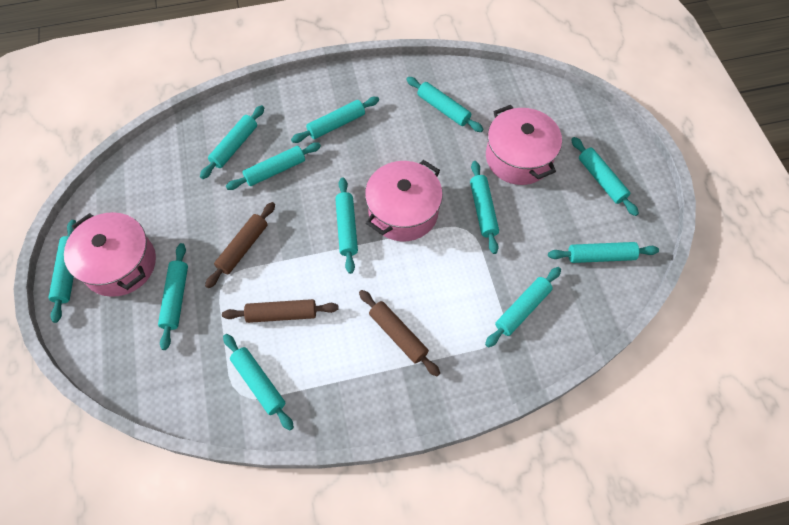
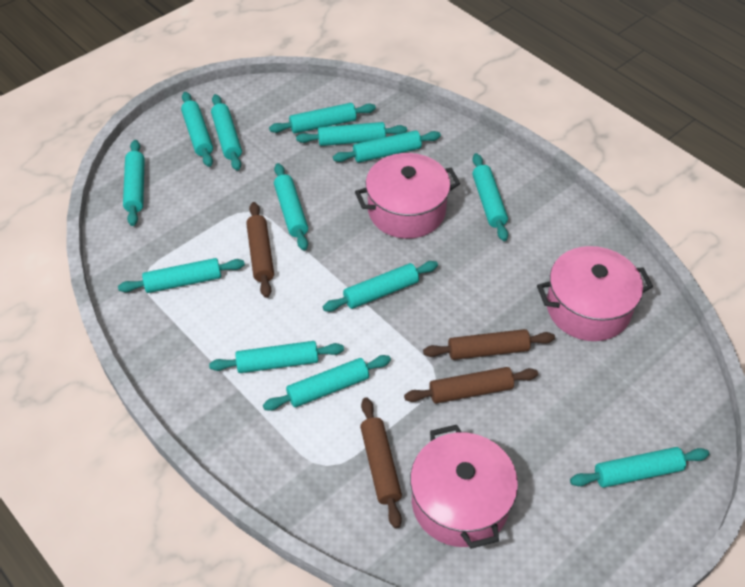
brown rolling pin: [205,202,275,288] [222,299,339,323] [359,290,440,377] = 3 -> [246,202,274,298] [360,397,402,529] [404,367,538,403] [423,329,555,360] = 4
turquoise rolling pin: [48,220,76,323] [158,243,188,350] [200,105,264,179] [223,334,294,431] [226,142,321,190] [291,97,379,143] [335,177,358,274] [406,77,484,132] [470,161,499,254] [485,267,561,347] [548,242,659,263] [571,137,639,216] = 12 -> [118,258,245,293] [123,140,145,226] [181,92,213,167] [209,341,344,373] [211,94,242,171] [263,355,391,411] [269,103,376,133] [274,163,308,251] [296,122,407,146] [323,261,438,312] [333,130,441,163] [472,153,508,241] [570,447,709,488] = 13

